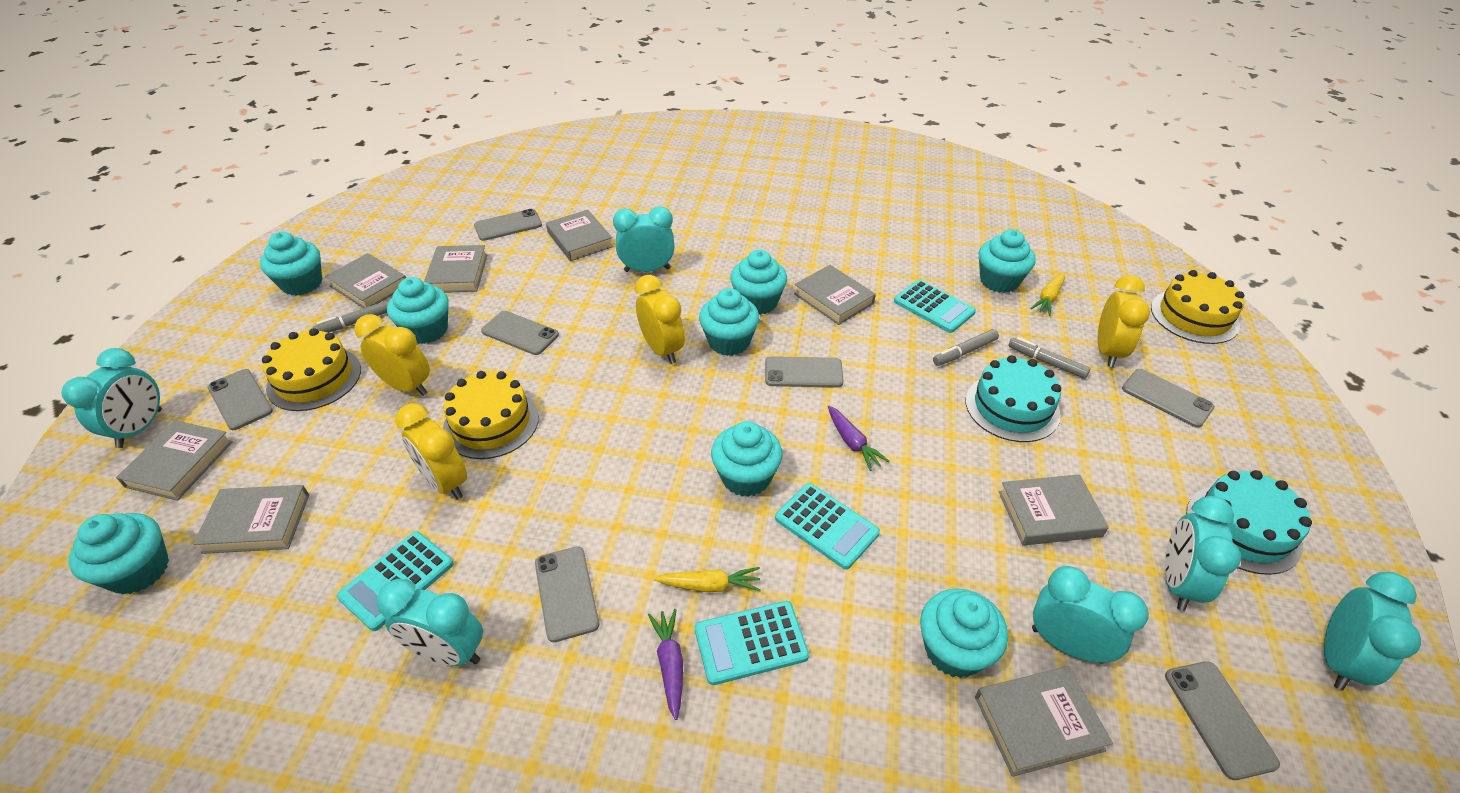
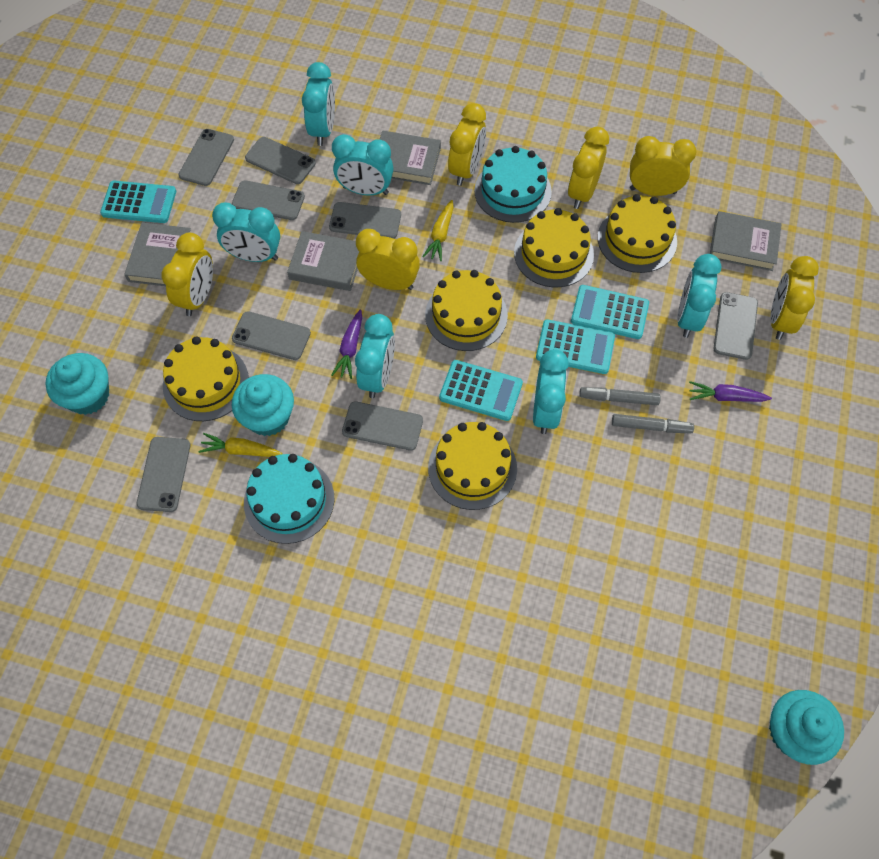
grey book: [116,420,233,501] [193,485,309,554] [325,253,406,308] [424,245,487,293] [546,210,613,261] [794,265,876,325] [975,666,1113,777] [999,474,1109,545] = 8 -> [124,222,191,286] [287,231,359,291] [379,131,441,185] [710,211,781,271] = 4
grey marker: [313,300,389,333] [933,329,999,366] [1009,337,1091,379] = 3 -> [579,387,661,405] [612,414,694,433] = 2
grey phone: [208,369,273,430] [474,209,542,241] [481,311,559,355] [535,546,599,642] [765,356,844,388] [1122,369,1215,428] [1165,661,1280,780] = 7 -> [136,437,191,512] [178,129,234,186] [232,180,305,220] [232,311,311,360] [245,137,316,184] [329,202,401,239] [342,401,423,451] [713,292,758,360] = 8
turquoise cupcake: [68,513,169,594] [260,232,322,296] [387,277,449,344] [699,288,759,356] [711,421,783,497] [730,250,787,315] [920,589,1008,678] [979,229,1036,293] = 8 -> [45,353,109,415] [232,374,294,436] [769,690,844,765] = 3
yellow cake: [262,328,361,411] [443,371,539,459] [1151,270,1244,344] = 3 -> [163,337,249,421] [425,270,508,351] [428,422,517,510] [514,208,594,287] [598,194,677,273] = 5
yellow clock: [355,314,430,396] [395,403,467,500] [635,275,685,364] [1098,275,1150,367] = 4 -> [162,233,213,316] [356,229,420,290] [448,103,486,186] [568,127,609,209] [630,136,697,196] [770,256,819,340] = 6

